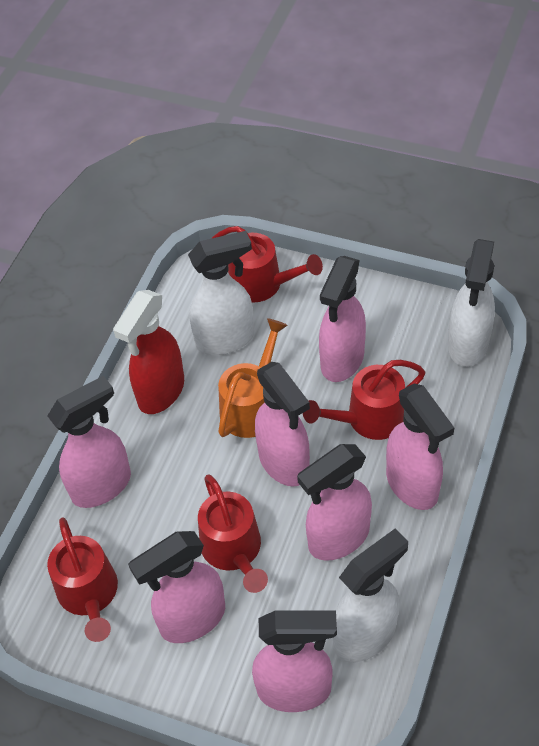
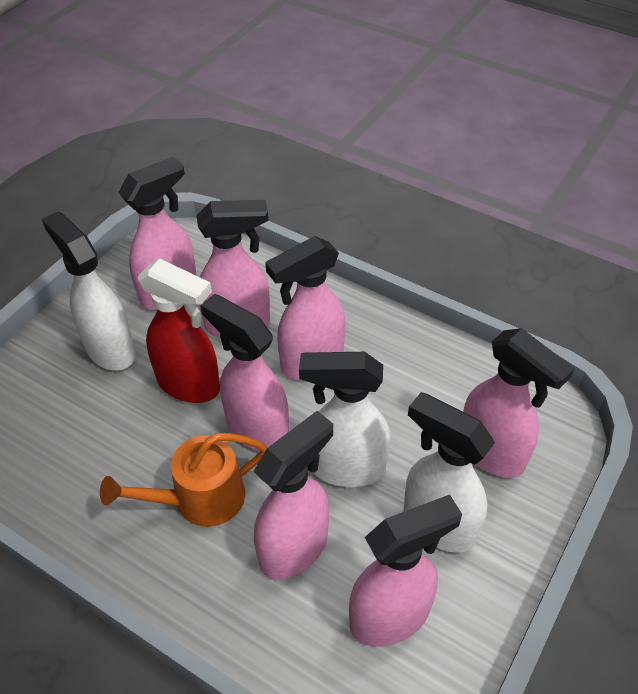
red watering can: [47,517,118,642] [198,474,268,593] [211,226,323,303] [303,360,425,440] = 4 -> none = 0

